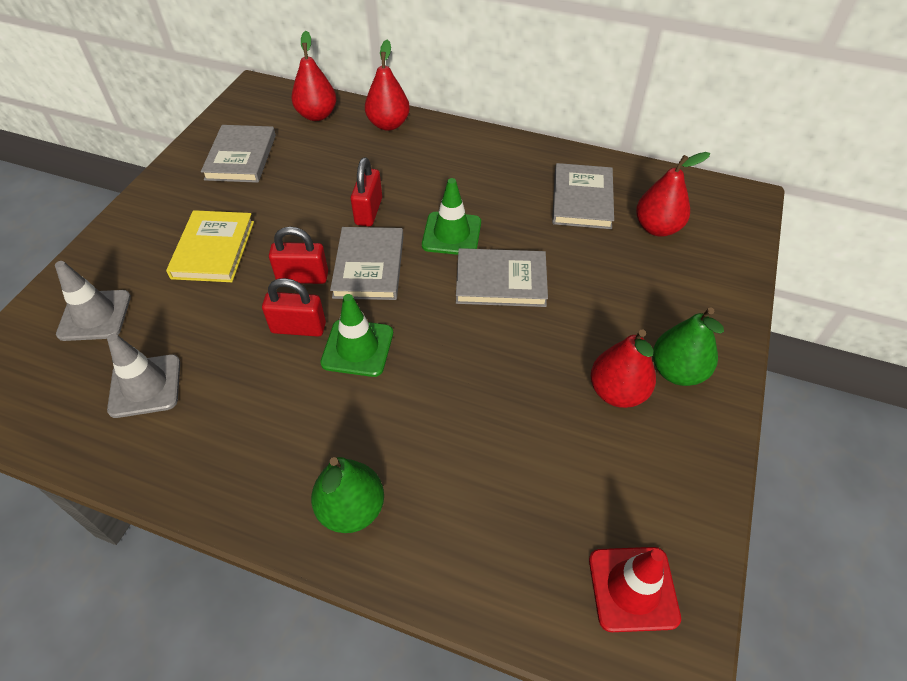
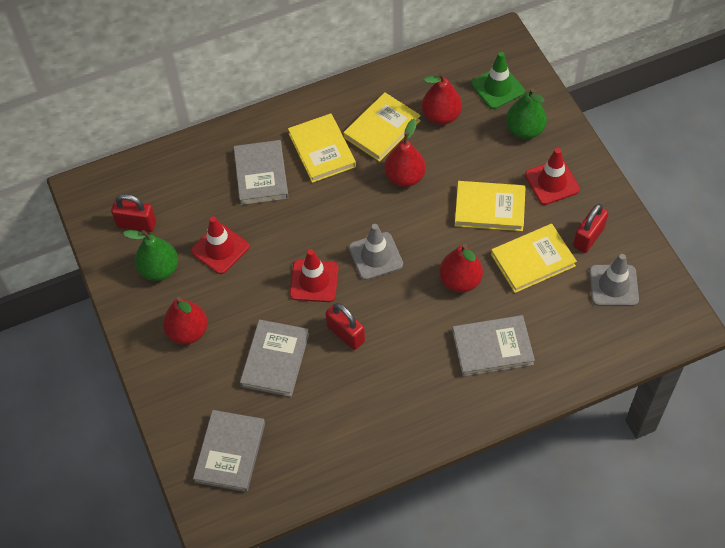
green traffic cone: [320,294,393,377] [422,178,481,255] = 2 -> [471,52,525,109] = 1
red traffic cone: [589,547,681,632] = 1 -> [191,216,249,274] [290,249,339,302] [525,148,580,205] = 3
yellow book: [166,210,254,282] = 1 -> [288,113,356,183] [343,93,421,162] [455,181,526,231] [491,224,577,293] = 4

